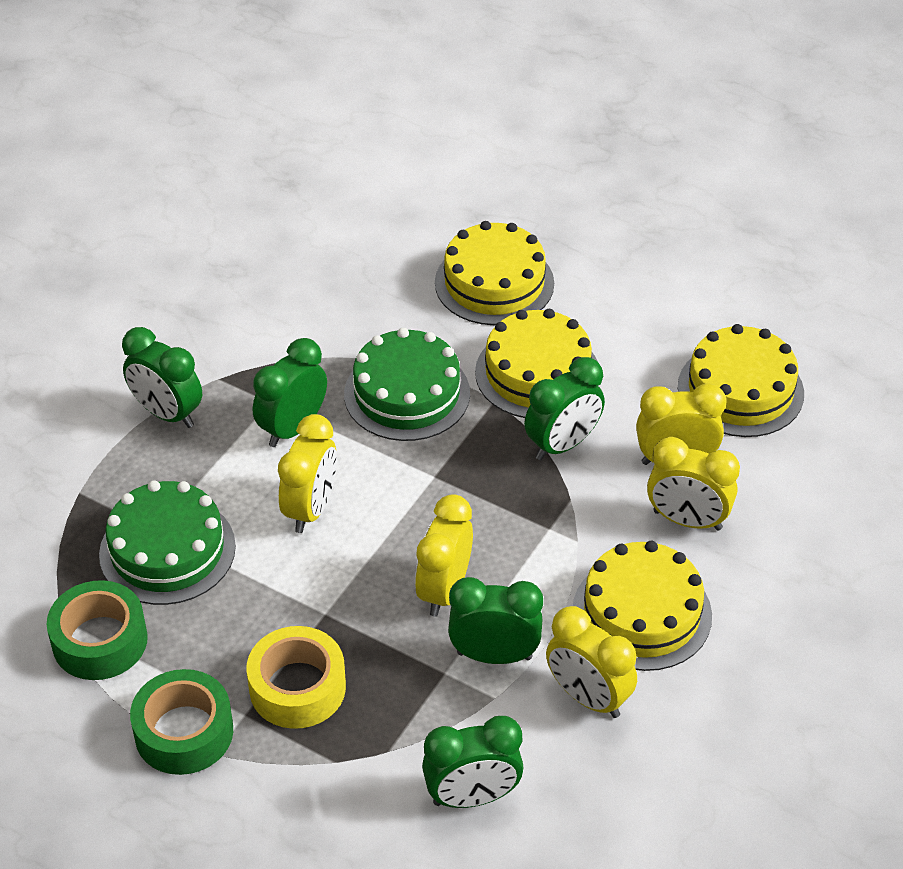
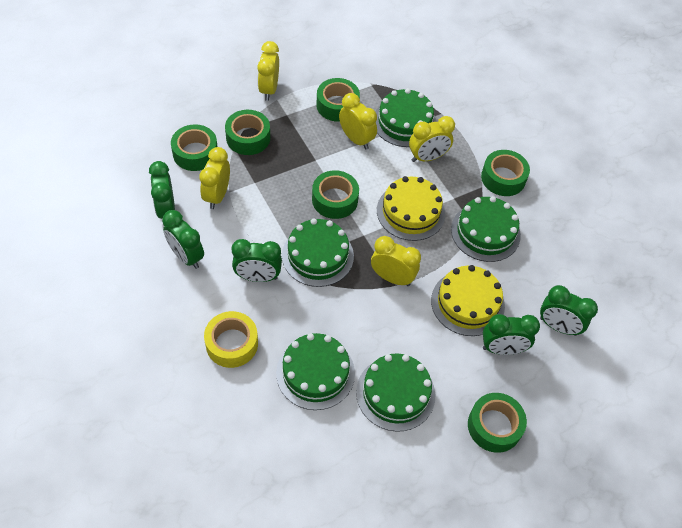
green cake: [99,480,236,605] [344,328,470,441] = 2 -> [276,333,355,410] [282,218,354,287] [356,354,435,432] [375,88,436,147] [451,196,521,262] = 5
green tape: [47,580,148,680] [130,669,233,775] = 2 -> [171,124,217,171] [225,110,270,155] [312,170,359,219] [316,78,360,122] [468,393,527,453] [481,150,530,196] = 6
yellow cake: [435,221,554,325] [475,309,598,418] [573,541,712,671] [678,324,804,437] = 4 -> [377,176,445,241] [431,265,505,336] = 2

